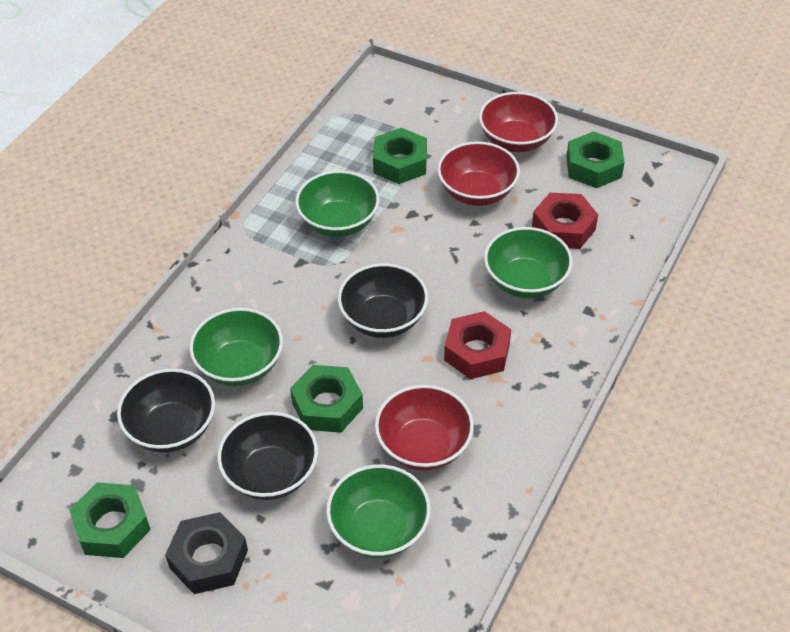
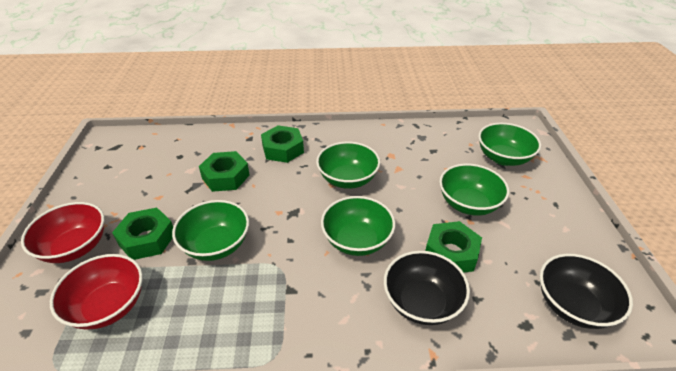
black bowl: [117,369,215,453] [217,412,318,500] [338,263,428,338] = 3 -> [384,251,470,325] [540,253,633,329] = 2
black nut: [165,512,248,594] = 1 -> none = 0
green bowl: [189,308,283,386] [295,170,379,237] [326,465,431,558] [484,227,572,299] = 4 -> [172,200,249,261] [316,142,380,189] [321,196,395,256] [439,164,510,216] [478,123,541,166] = 5
red bowl: [375,385,474,471] [437,141,520,206] [479,92,558,152] = 3 -> [21,202,104,263] [50,254,143,330] = 2
red nut: [444,311,511,379] [532,193,598,249] = 2 -> none = 0

